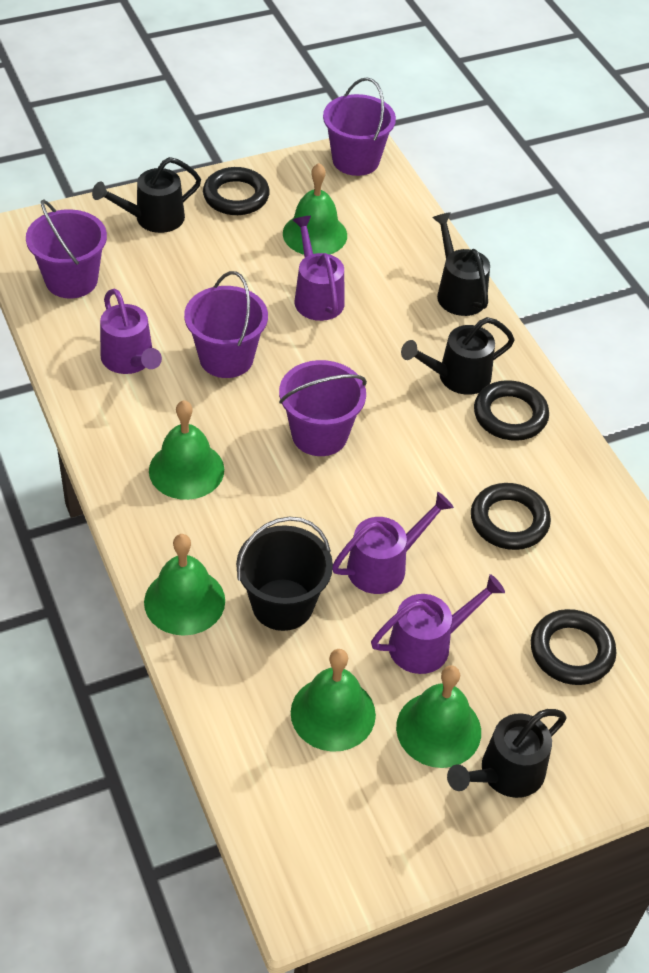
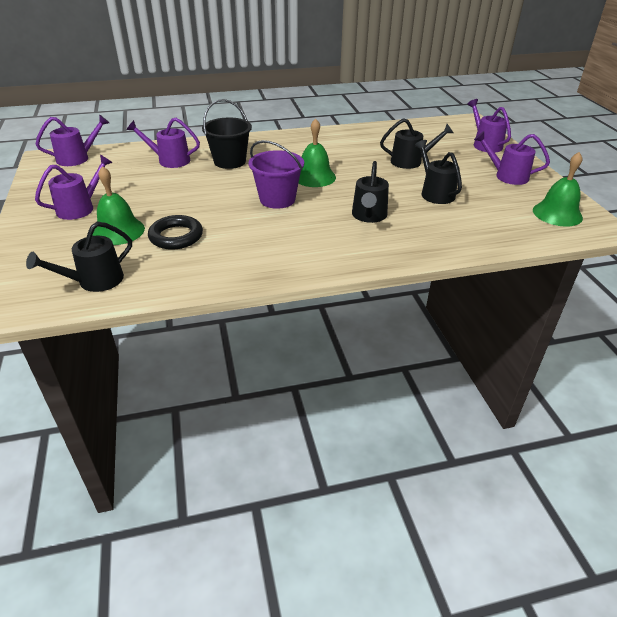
black ring: [203,167,270,215] [471,483,551,550] [474,380,549,441] [531,609,617,685] = 4 -> [148,215,203,250] = 1
green bell: [144,534,225,636] [149,400,224,500] [283,163,347,255] [291,649,376,752] [396,665,481,768] = 5 -> [92,166,145,245] [298,118,336,187] [533,152,583,227] = 3
purple bucket: [26,199,107,299] [184,271,268,378] [279,360,367,456] [323,77,396,176] = 4 -> [249,140,304,209] = 1
purple watering can: [100,289,162,374] [293,216,345,321] [332,492,454,594] [371,574,505,674] = 4 -> [35,115,109,166] [35,155,113,220] [127,118,200,168] [467,99,511,152] [474,131,550,185] = 5

